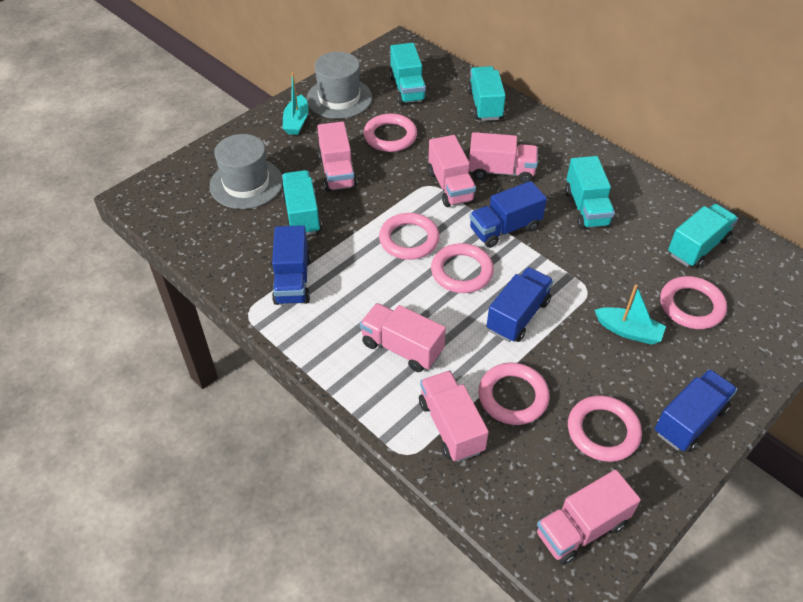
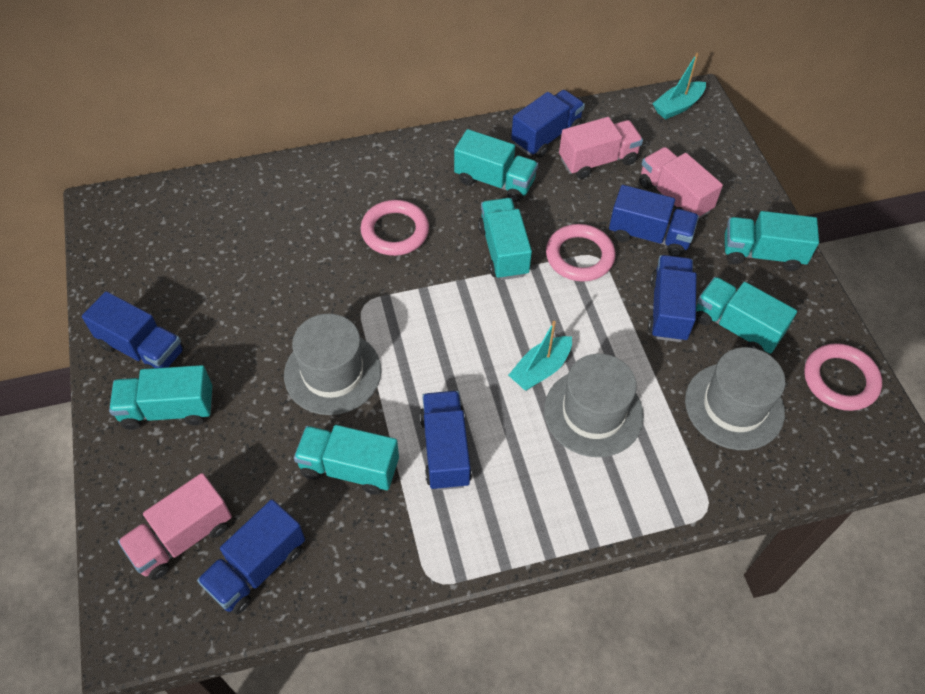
blue truck: [272,225,311,305] [469,181,547,248] [487,267,554,342] [655,369,737,452] = 4 -> [82,291,184,369] [197,499,305,614] [420,391,472,490] [511,90,585,158] [609,185,699,257] [648,255,697,342] = 6
grey hat: [210,134,283,209] [306,52,372,119] = 2 -> [284,314,381,415] [544,354,644,457] [685,347,785,450] = 3
pink ring: [364,113,417,152] [379,213,440,260] [431,243,494,293] [478,363,550,425] [568,395,642,462] [660,276,727,329] = 6 -> [361,200,429,256] [546,224,615,282] [804,343,882,411] = 3
pink truck: [317,121,357,192] [360,303,446,372] [419,371,489,462] [428,135,476,207] [469,132,538,183] [536,470,641,565] = 6 -> [118,473,232,580] [559,117,643,179] [639,147,723,219] = 3
turquoise truck: [282,170,322,235] [390,43,427,105] [467,66,506,121] [565,156,615,229] [668,204,738,269] = 5 -> [109,365,212,430] [294,425,399,495] [454,129,538,202] [478,198,532,280] [696,277,797,354] [725,211,819,271] = 6

